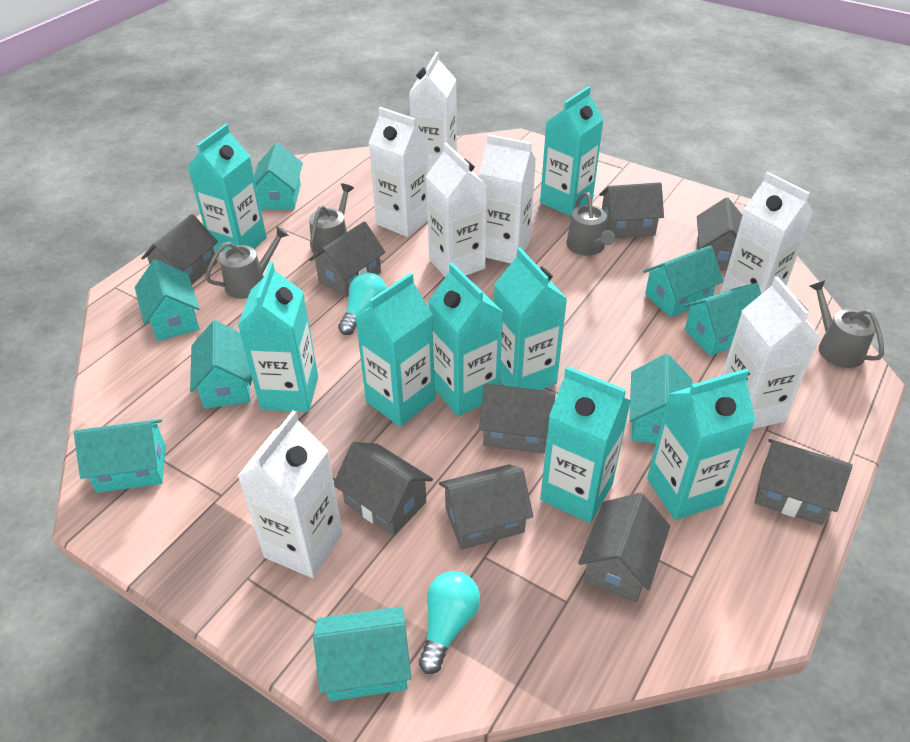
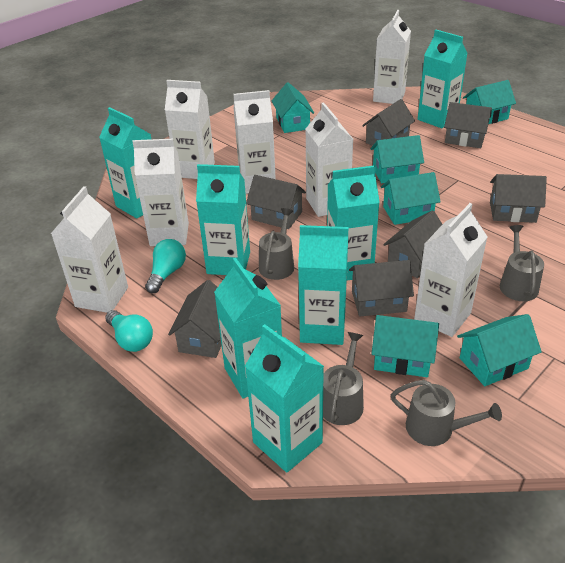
grey house: [141,214,218,284] [309,221,385,297] [334,442,433,536] [439,464,533,550] [479,384,556,454] [578,493,670,603] [599,182,664,238] [697,197,743,271] [755,439,853,525] = 9 -> [168,280,222,358] [246,175,306,229] [349,260,414,317] [362,99,415,146] [383,210,443,278] [444,102,492,148] [490,174,547,223] = 7
turquoise carton: [188,124,267,253] [238,262,318,412] [355,273,435,426] [428,263,503,417] [494,247,567,390] [540,86,604,216] [540,366,631,523] [647,369,756,520] = 8 -> [99,107,151,219] [196,164,250,275] [214,258,282,398] [245,324,324,473] [298,225,349,345] [327,165,380,281] [418,30,468,128] = 7
turquoise house: [74,419,166,493] [135,259,200,341] [190,320,252,409] [254,143,303,210] [313,607,411,701] [629,354,692,444] [643,245,724,317] [684,283,761,356] = 8 -> [272,82,314,133] [370,135,424,183] [371,315,439,377] [381,172,441,225] [457,314,542,386] [463,80,516,124] = 6

